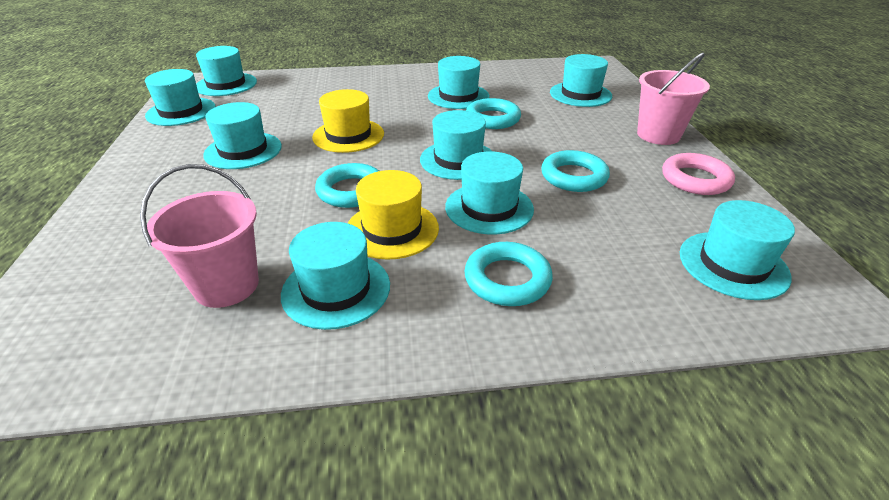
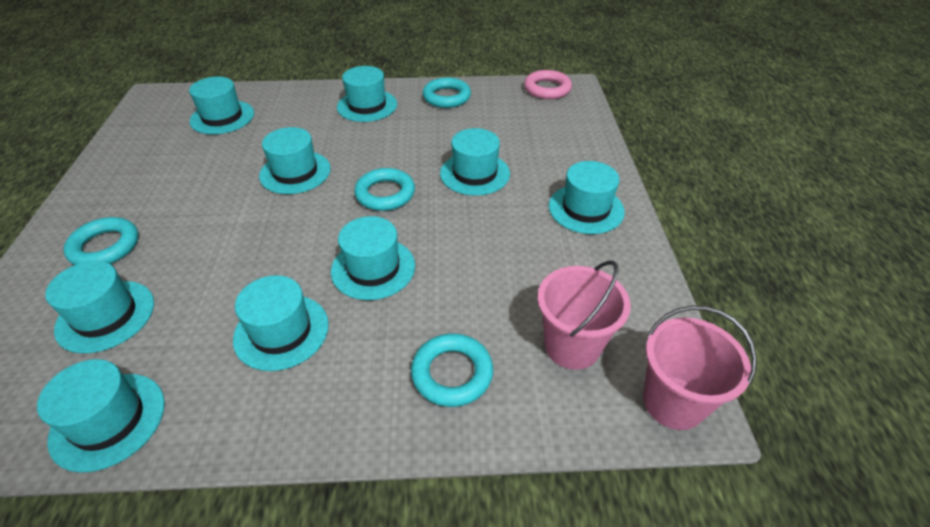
yellow hat: [312,89,384,153] [348,170,439,259] = 2 -> none = 0

